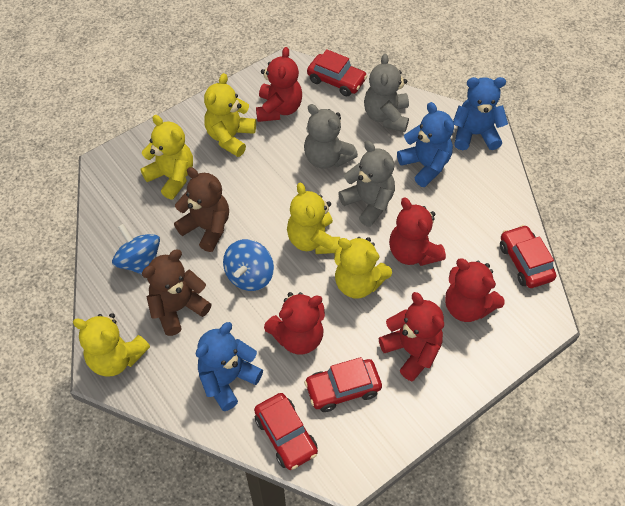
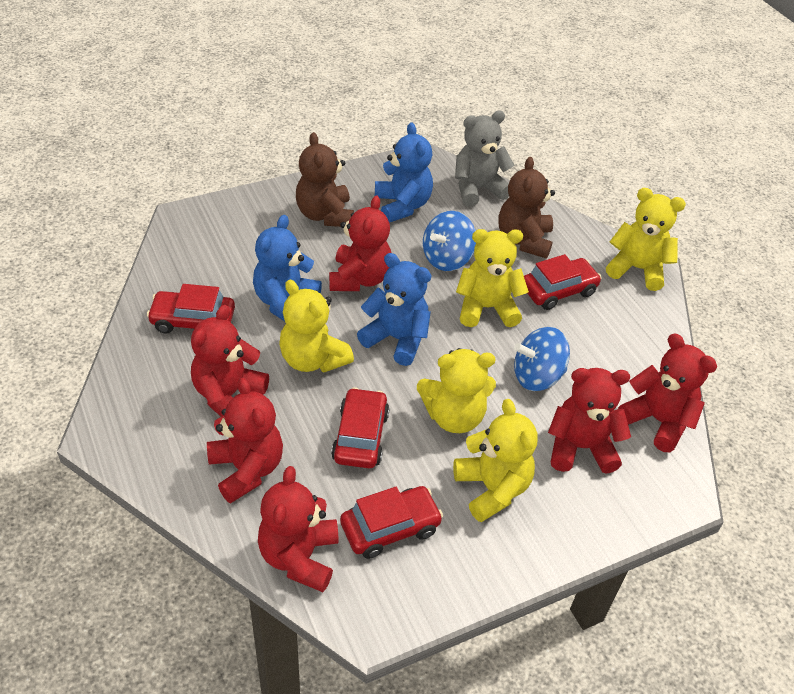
grey teddy bear: [304,104,358,168] [338,141,395,227] [364,54,409,132] = 3 -> [455,110,515,207] = 1
red teddy bear: [256,47,302,122] [264,292,325,355] [379,292,444,381] [389,198,446,266] [445,259,505,322] = 5 -> [191,305,269,417] [207,378,283,503] [258,466,339,592] [329,196,392,291] [548,368,631,474] [618,333,717,452] = 6

